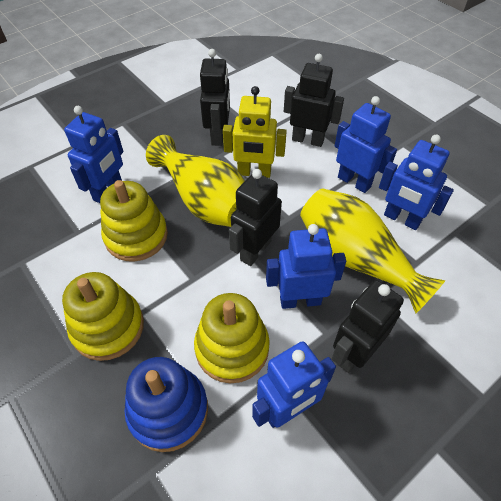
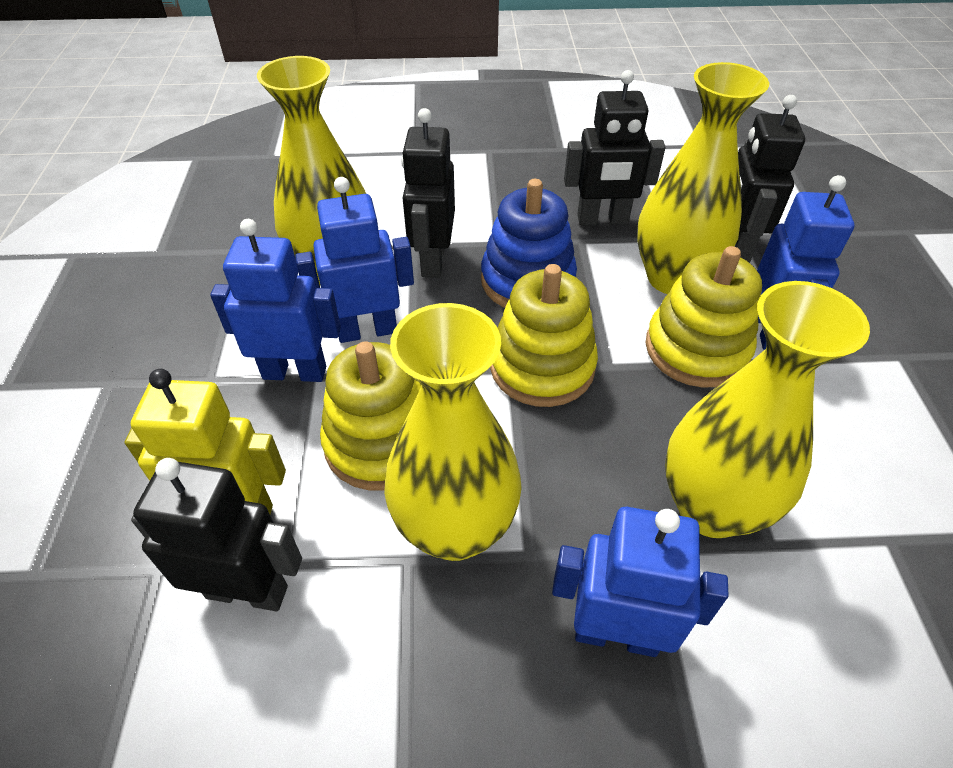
blue robot: [64,106,123,203] [252,341,336,428] [266,224,346,309] [334,96,397,193] [379,135,454,230] = 5 -> [210,219,341,382] [295,177,414,343] [552,507,729,657] [757,175,855,350] = 4
yellow vase: [146,135,245,227] [300,188,445,313] = 2 -> [257,56,366,286] [384,303,522,561] [637,62,769,294] [665,281,870,538] = 4

